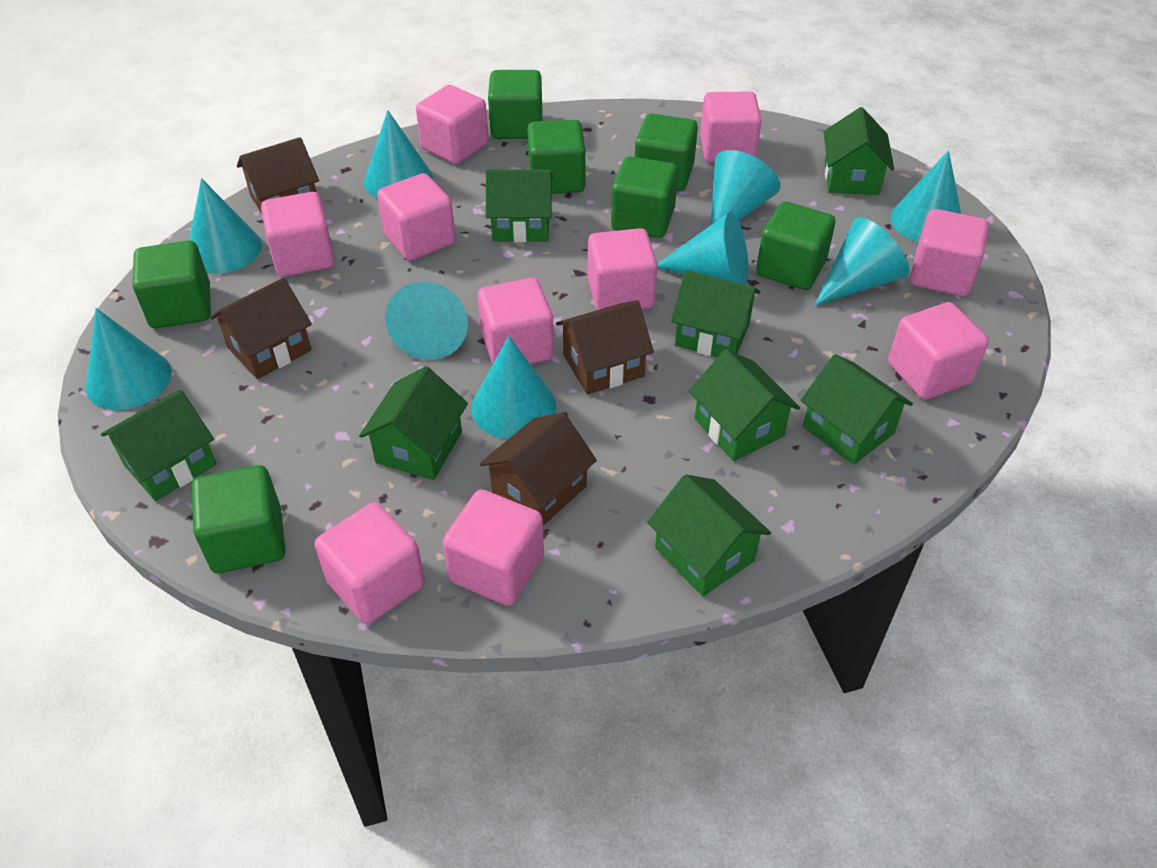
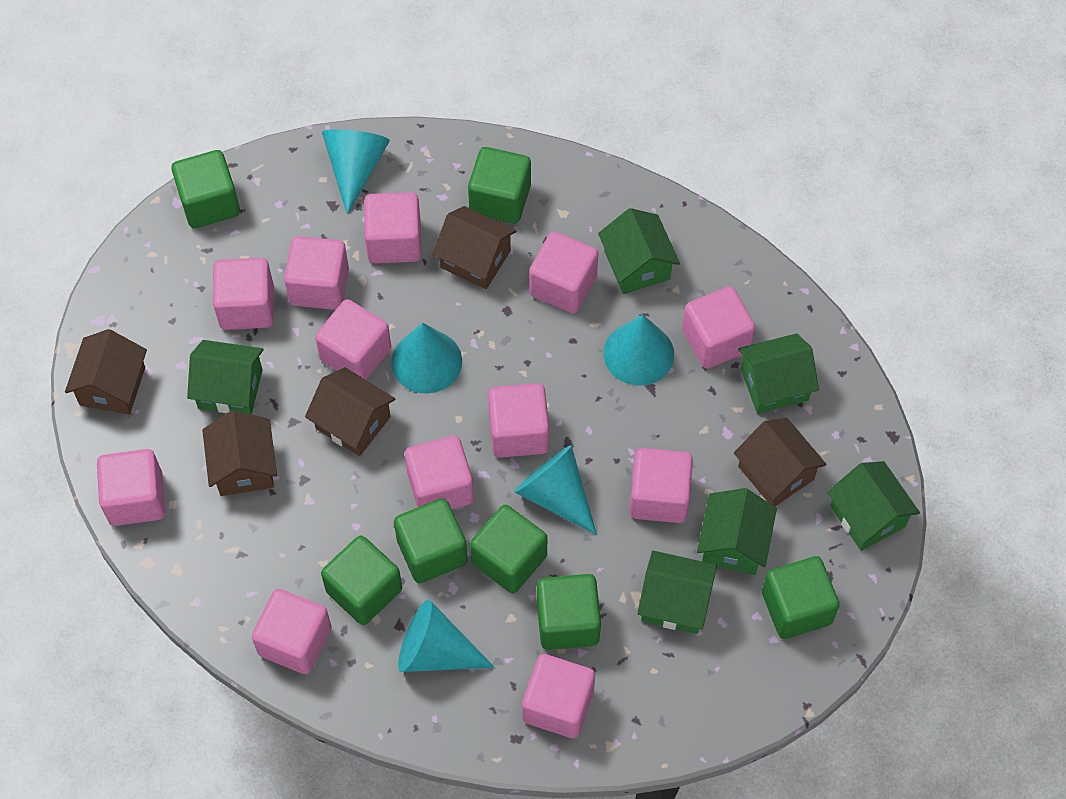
brown house: [210,278,312,379] [237,137,319,213] [479,412,597,526] [556,300,654,394] = 4 -> [65,329,147,415] [202,410,277,496] [305,367,395,456] [433,206,517,289] [734,417,827,506] = 5
green house: [101,390,216,501] [359,366,468,480] [486,169,553,242] [647,475,771,596] [671,270,760,357] [689,349,800,461] [800,354,913,465] [824,107,894,195] = 8 -> [187,340,264,415] [598,208,680,294] [637,550,717,634] [697,488,777,575] [738,333,819,414] [827,461,920,551] = 6
pink cube: [261,192,335,277] [315,503,425,624] [377,173,456,261] [416,85,488,164] [443,490,544,606] [478,278,554,365] [588,228,658,310] [700,92,762,163] [888,302,989,400] [910,209,989,296] = 10 -> [97,449,165,526] [213,258,274,330] [252,589,332,674] [284,236,349,310] [315,299,391,380] [364,192,421,264] [405,436,474,509] [488,383,549,458] [522,654,595,738] [529,231,598,314] [629,448,693,523] [682,286,755,369] = 12
turquoise cone: [85,308,172,410] [189,178,262,274] [364,110,433,198] [385,282,468,360] [471,336,556,439] [657,212,749,285] [711,150,780,225] [814,217,910,306] [890,151,961,242] = 9 -> [322,129,390,214] [391,323,462,394] [398,599,494,672] [514,445,597,535] [603,315,674,386] = 5

